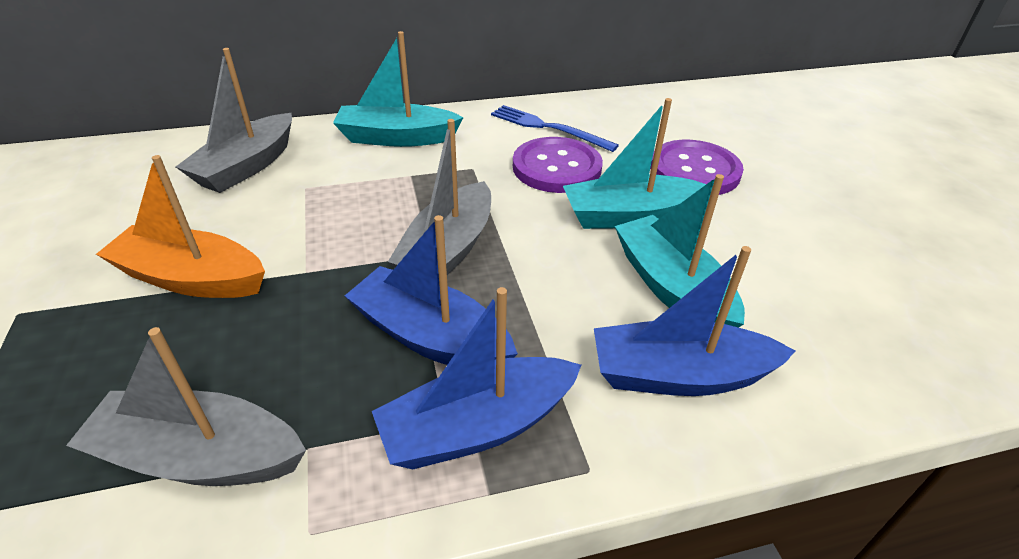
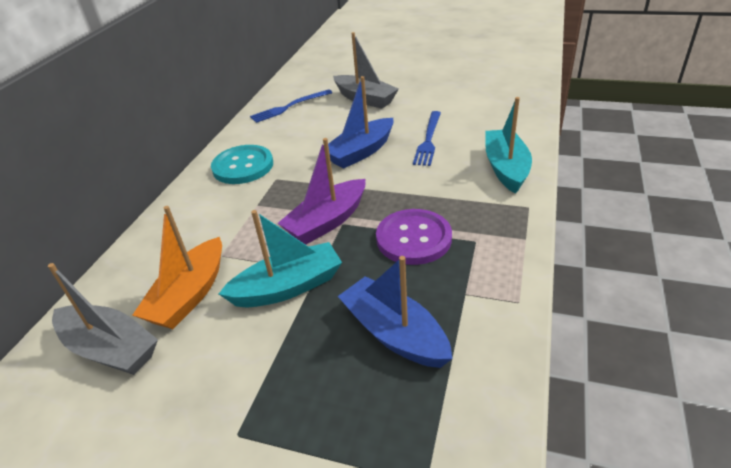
blue boat: [345,215,518,365] [372,287,581,469] [594,246,795,396] = 3 -> [328,76,394,168] [338,256,453,368] = 2
blue fork: [491,105,619,152] = 1 -> [250,89,332,123] [413,111,441,166] = 2
grey boat: [66,327,306,486] [176,48,292,193] [388,119,491,275] = 3 -> [48,263,158,375] [333,32,399,108] = 2
purple boat: none = 0 -> [278,138,365,244] = 1
purple button: [513,137,603,193] [650,140,744,195] = 2 -> [376,209,452,265] = 1
turquoise boat: [333,31,464,147] [563,98,706,229] [615,174,745,328] = 3 -> [219,210,342,307] [485,97,532,194] = 2
turquoise button: none = 0 -> [211,145,273,184] = 1

